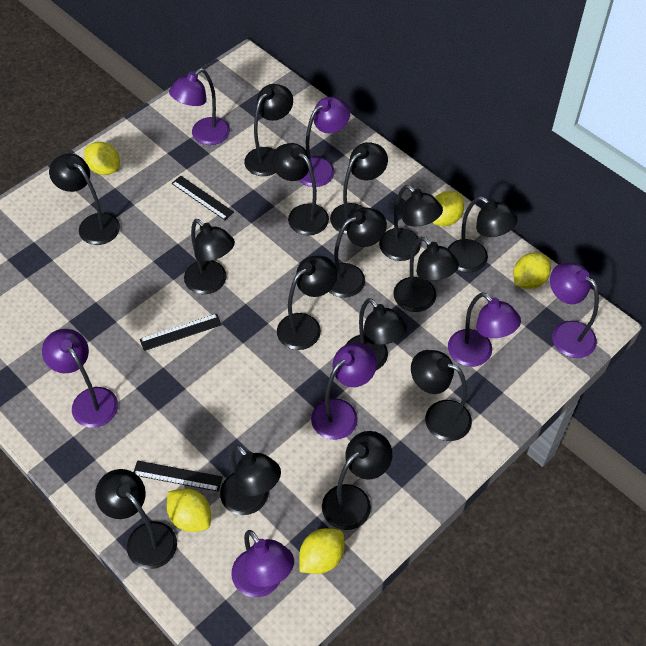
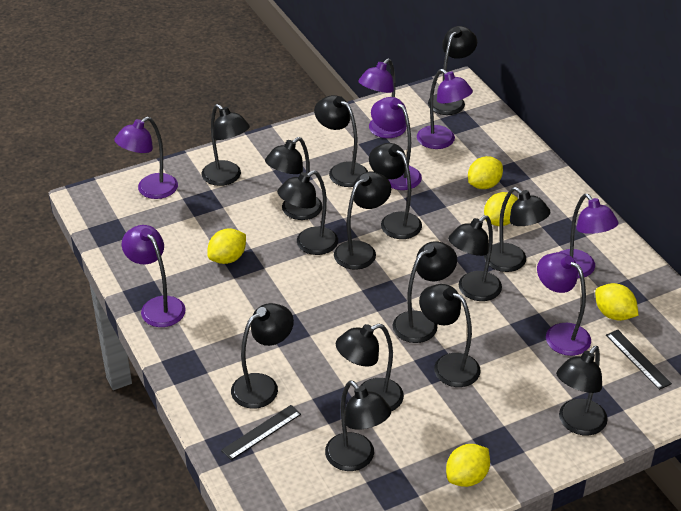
black ruler: [134,460,223,492] [140,314,222,351] [171,176,234,220] = 3 -> [221,405,301,460] [606,330,672,390] = 2

